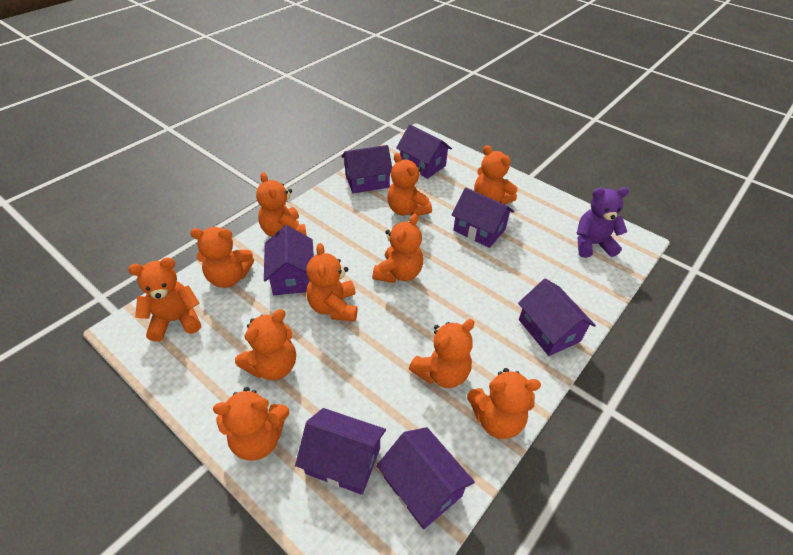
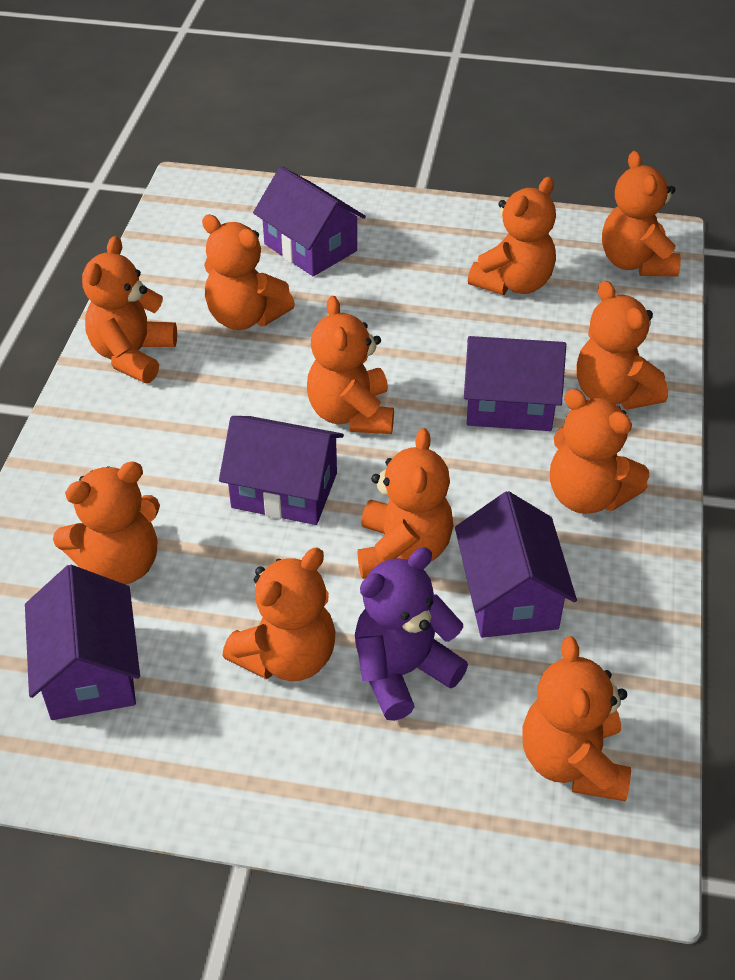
purple house: [264,225,314,295] [295,408,386,495] [341,145,392,193] [376,427,475,529] [396,125,452,179] [451,188,514,248] [518,279,596,356] = 7 -> [25,565,140,720] [219,416,344,525] [253,166,366,276] [455,491,577,638] [464,336,566,431] = 5

